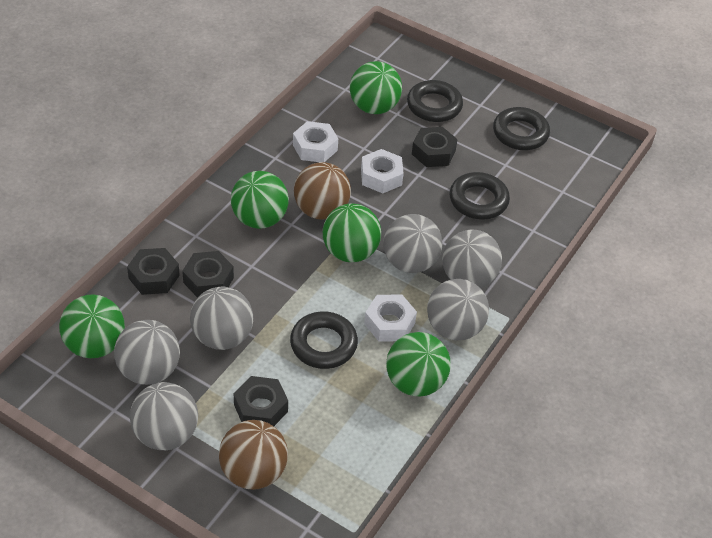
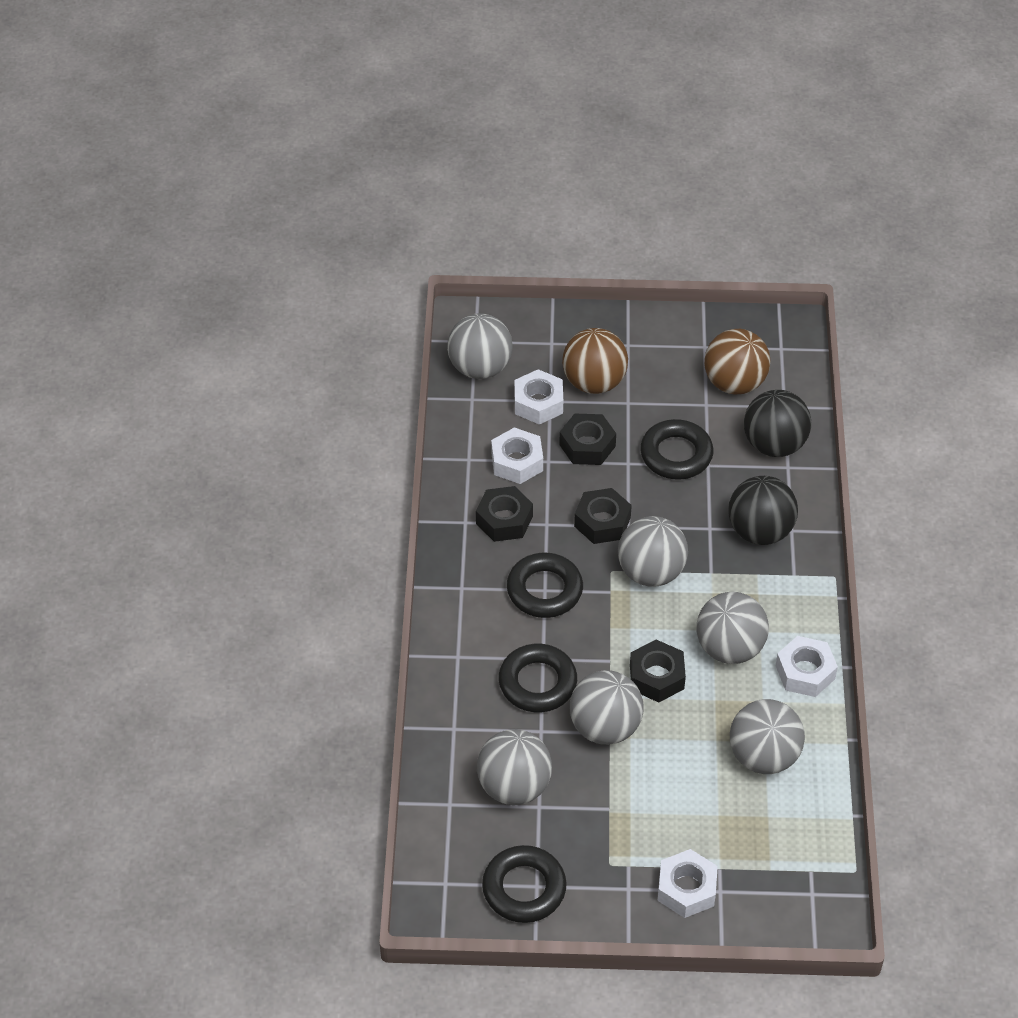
black ball: none = 0 -> [728,476,798,545] [744,390,811,457] = 2
green ball: [59,294,125,358] [231,171,289,229] [323,204,381,262] [350,61,402,114] [386,332,451,396] = 5 -> none = 0
white nut: [293,121,338,162] [361,149,404,193] [364,295,417,342] = 3 -> [491,427,543,484] [514,369,563,425] [658,849,718,918] [776,636,838,697] = 4

